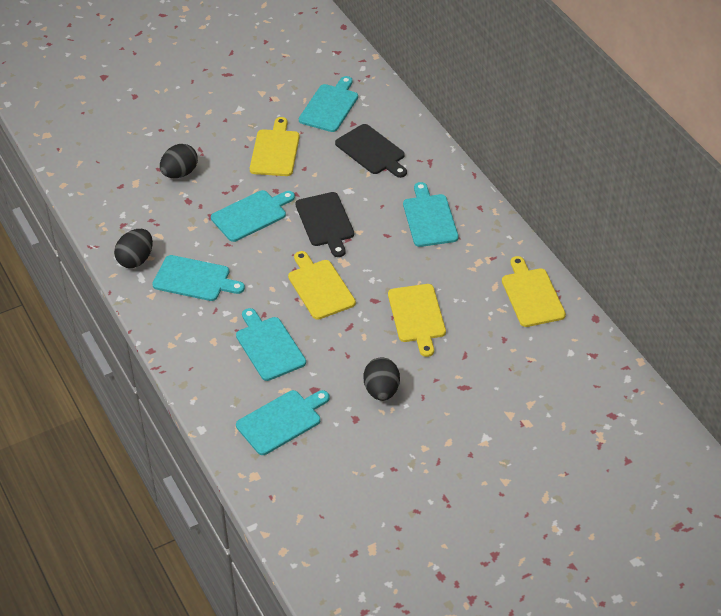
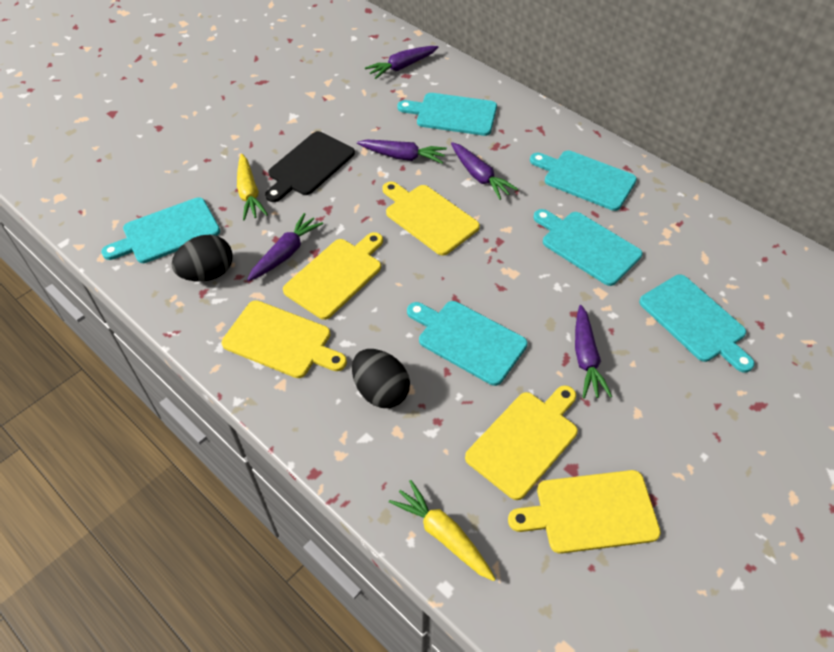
black cutting board: [295,192,354,257] [335,124,407,178] = 2 -> [265,131,355,202] = 1
black egg: [114,229,153,268] [160,144,198,178] [363,357,400,401] = 3 -> [171,235,233,282] [352,349,410,408] = 2
purple carrot: none = 0 -> [247,213,323,281] [357,140,447,164] [365,46,438,79] [451,142,518,200] [575,305,612,399] = 5
yellow carrot: none = 0 -> [237,154,268,221] [389,480,496,581] = 2
yellow cutting board: [250,117,300,176] [288,251,356,320] [388,284,446,357] [502,256,566,327] = 4 -> [222,300,347,378] [283,232,383,320] [382,182,480,256] [465,385,578,500] [508,470,661,554] = 5

